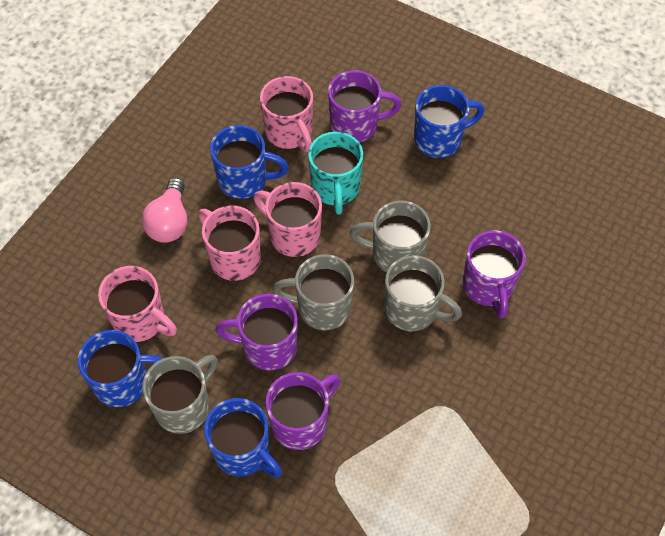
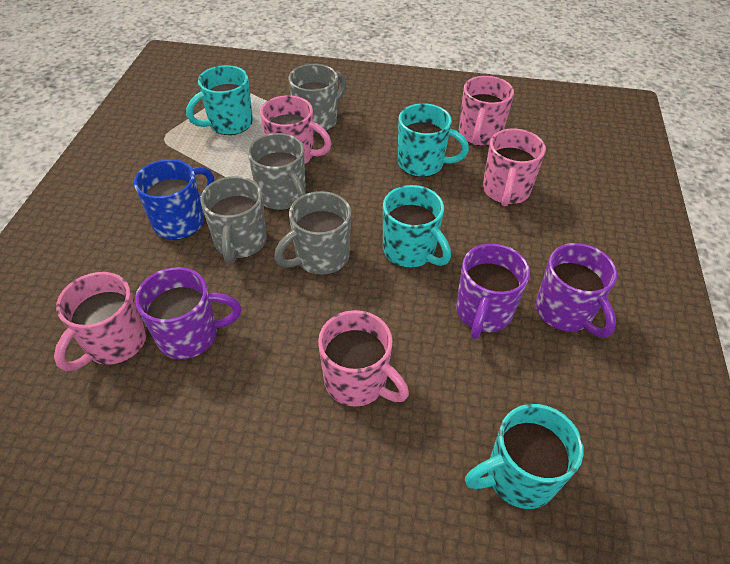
blue mug: [78,330,163,407] [204,398,282,478] [210,125,289,199] [414,85,484,158] = 4 -> [134,159,214,240] = 1
pink light bulb: [142,178,187,243] = 1 -> none = 0
pink mug: [98,266,177,342] [198,205,261,281] [254,182,322,257] [260,76,313,152] = 4 -> [54,272,147,371] [260,95,332,164] [318,310,409,407] [459,76,514,146] [483,128,546,206] = 5
purple mug: [215,294,298,371] [266,372,340,450] [328,70,401,142] [463,230,526,318] = 4 -> [135,267,241,359] [456,243,530,339] [536,243,617,337] = 3
turquoise mug: [308,132,363,215] = 1 -> [186,65,253,135] [383,185,451,268] [398,103,469,177] [465,404,584,509] = 4

